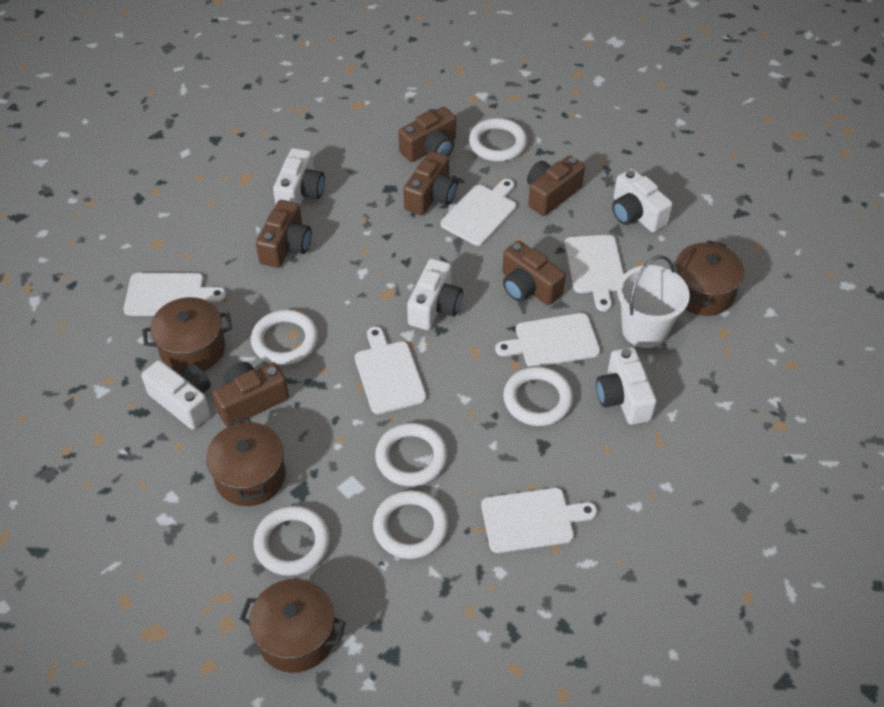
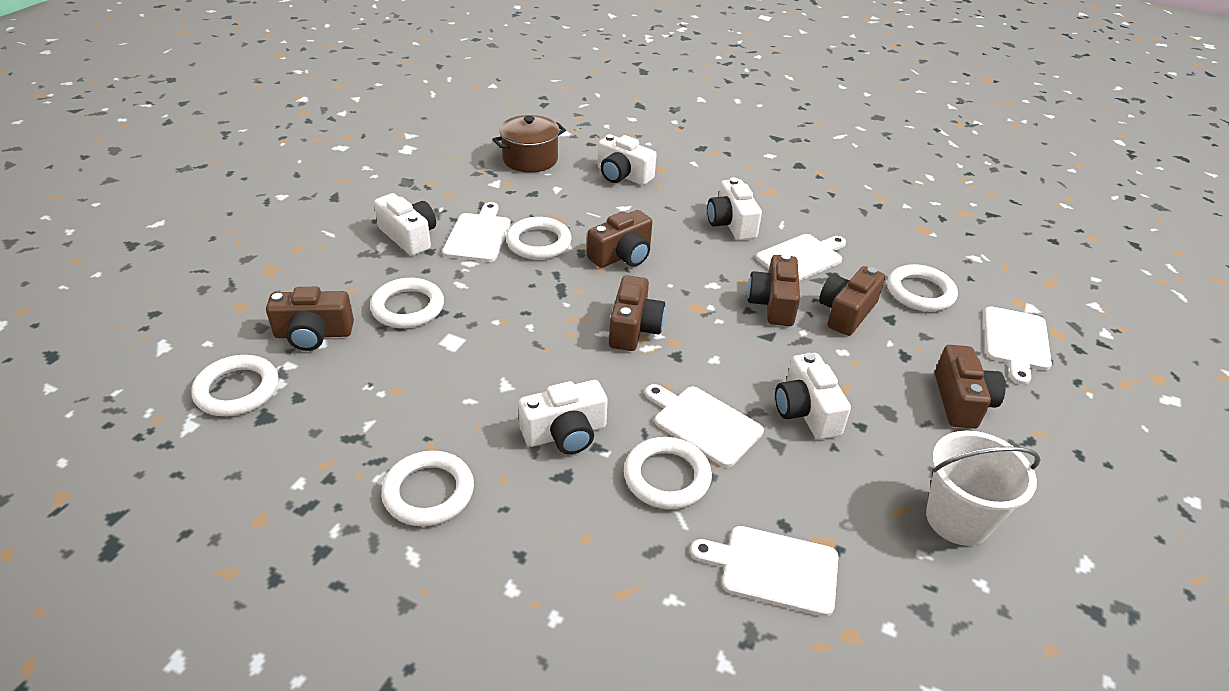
brown pot: [142,297,232,373] [206,418,286,506] [240,579,346,673] [675,240,744,316] = 4 -> [492,115,566,173] = 1
white cutting board: [124,273,226,316] [355,326,426,414] [441,179,517,246] [481,488,597,553] [495,313,600,367] [565,235,624,311] = 6 -> [442,202,511,262] [645,384,764,468] [690,526,839,617] [756,234,846,281] [984,306,1052,385] = 5

